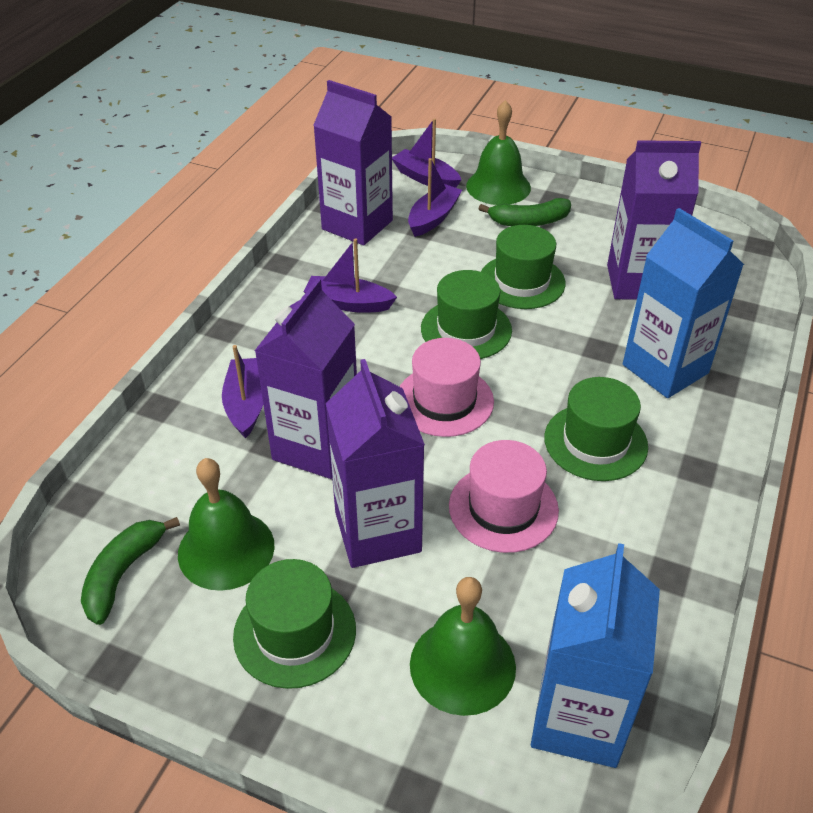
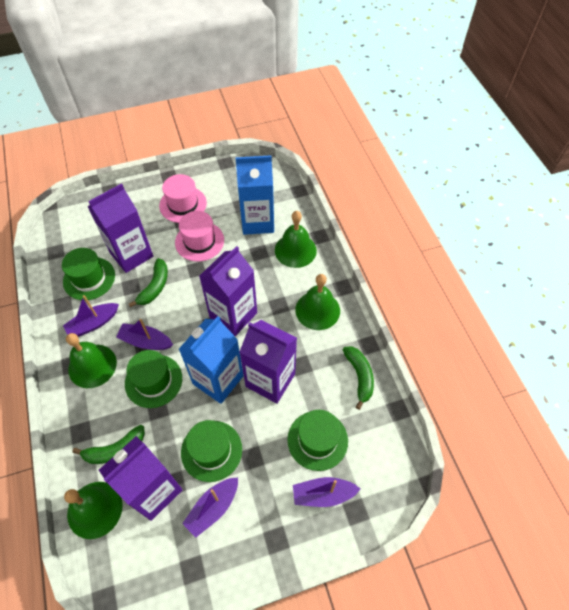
green banana: [81,517,180,625] [479,198,571,226] = 2 -> [73,425,145,464] [129,258,168,307] [343,346,374,410] = 3
green bell: [178,458,275,591] [410,577,516,716] [466,100,531,205] = 3 -> [64,482,123,539] [66,333,117,388] [275,211,317,268] [295,274,340,330] = 4

